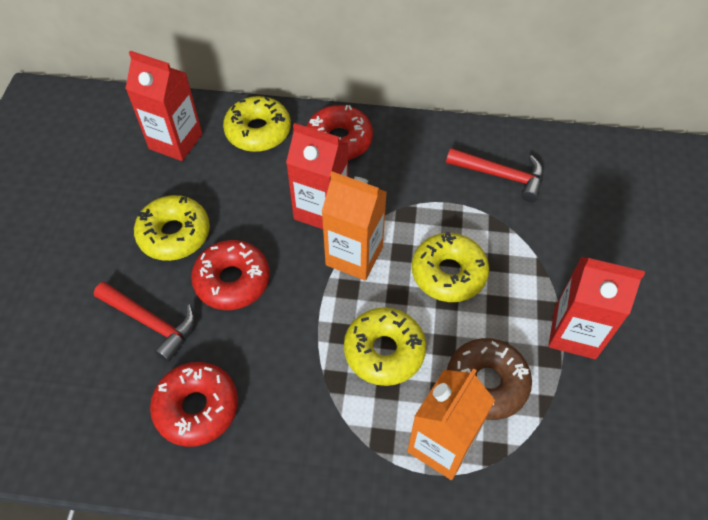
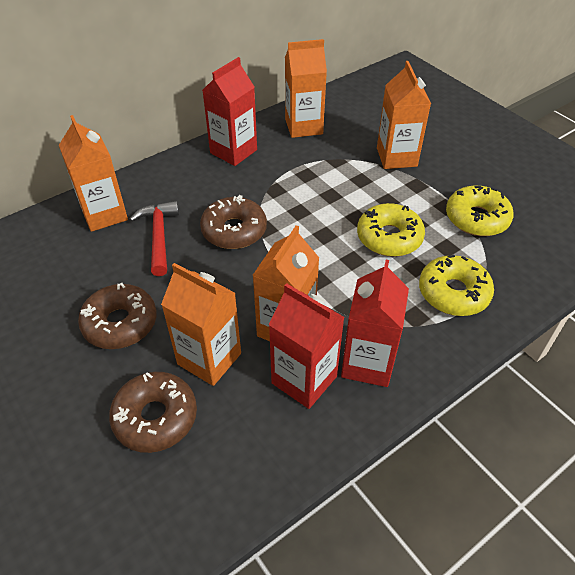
brown donut: [447,338,532,420] = 1 -> [78,283,157,349] [109,372,197,453] [200,195,267,249] = 3
orange carton: [322,171,387,280] [407,368,495,480] = 2 -> [59,115,128,232] [161,263,241,386] [253,225,319,341] [285,39,327,138] [377,61,431,169] = 5
red donut: [150,362,238,447] [191,240,270,310] [306,105,373,160] = 3 -> none = 0
red hammer: [94,282,195,362] [446,148,543,202] = 2 -> [130,201,179,276] = 1
yellow donut: [134,195,210,261] [223,96,291,152] [344,307,426,386] [412,232,489,302] = 4 -> [357,203,425,257] [419,255,494,316] [446,185,514,236] = 3

